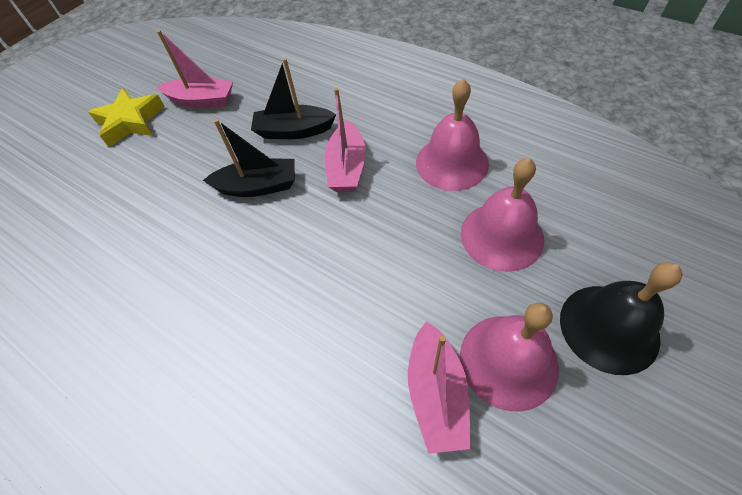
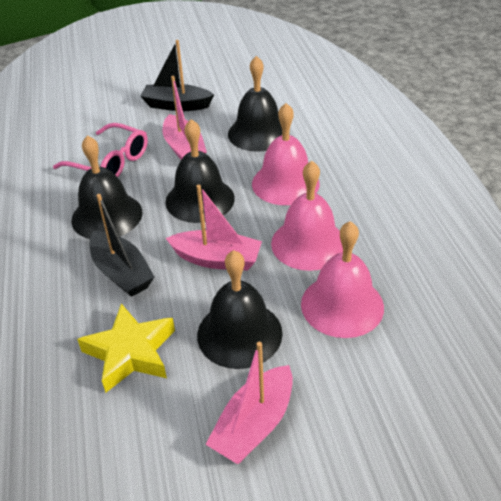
black bell: [560,262,683,375] = 1 -> [71,135,142,239] [166,119,235,223] [197,250,283,369] [228,56,290,152] = 4
pink glasses: none = 0 -> [53,123,148,177] = 1

